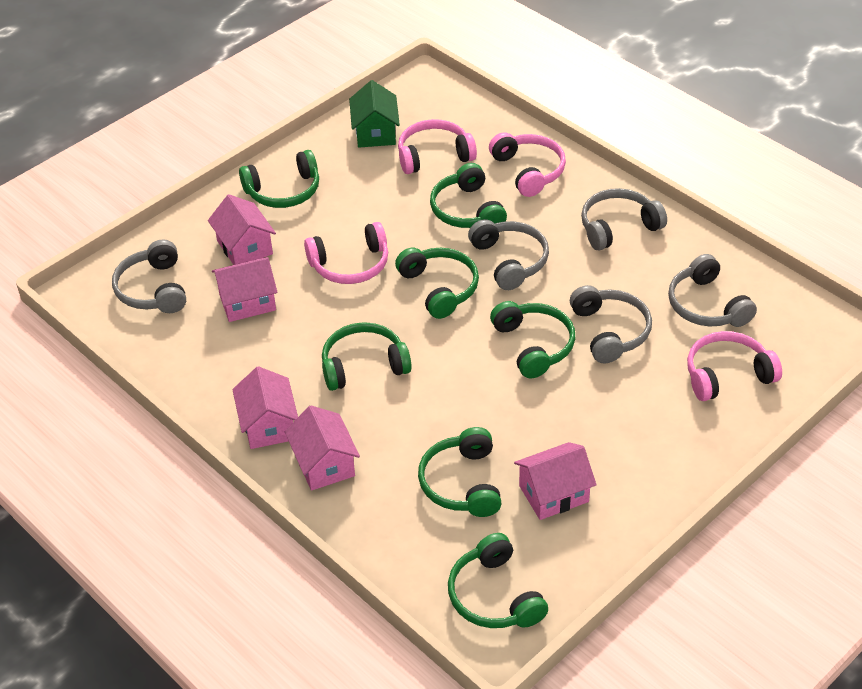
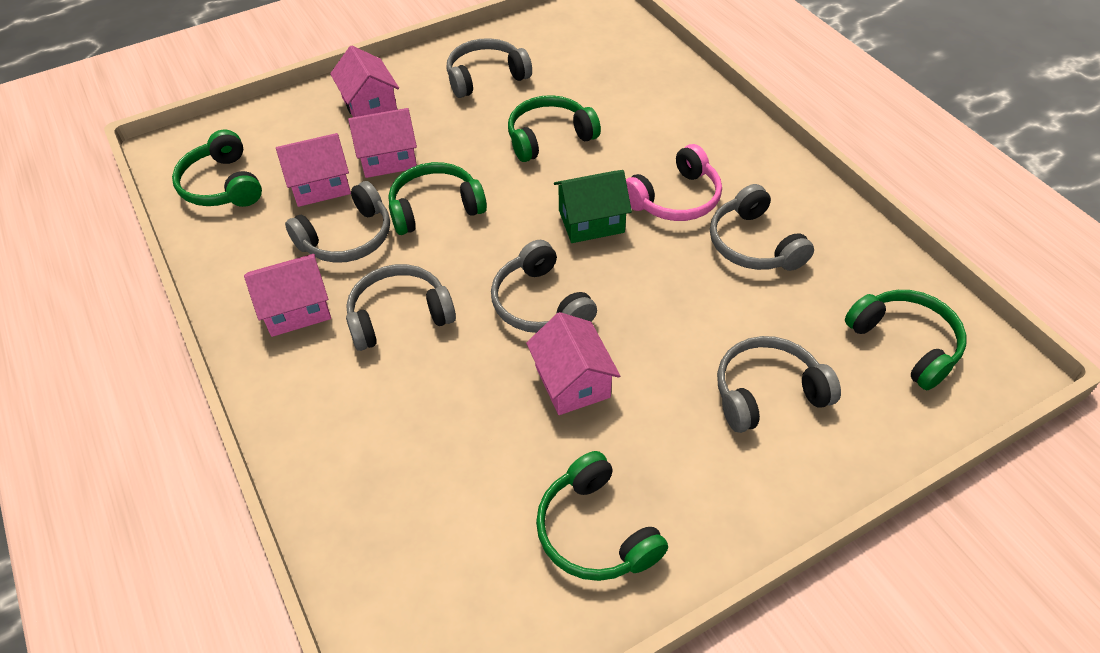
green headphones: [239,150,319,208] [322,322,412,391] [395,248,479,319] [418,427,502,517] [430,163,507,228] [448,533,548,628] [490,301,575,378] = 7 -> [172,130,262,207] [389,162,487,235] [508,95,601,162] [536,451,668,581] [845,290,967,390] = 5
grey headphones: [112,240,186,313] [468,219,549,290] [570,285,652,364] [581,188,667,251] [668,254,757,327] = 5 -> [285,181,390,263] [346,264,456,351] [447,38,532,98] [491,240,597,333] [710,184,814,271] [717,336,841,433] = 6
pink headphones: [304,222,388,284] [398,119,477,174] [489,132,566,197] [687,331,782,401] = 4 -> [626,144,722,221] = 1

